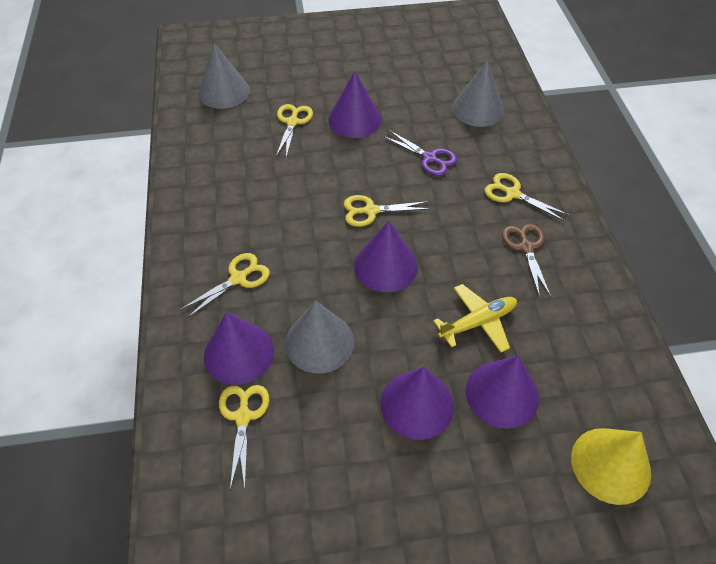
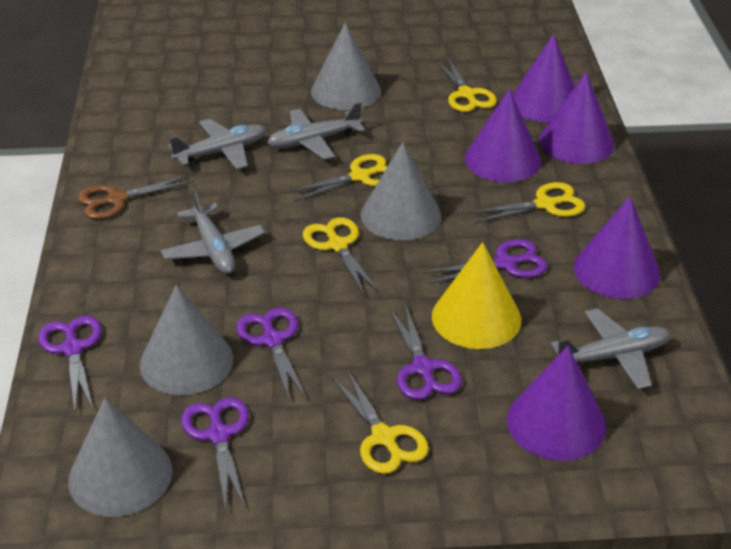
grey cone: [198,43,250,109] [285,301,354,373] [452,60,504,127] = 3 -> [68,398,173,517] [140,285,233,395] [311,23,381,110] [361,142,441,240] = 4
grey plane: none = 0 -> [161,188,265,274] [168,119,267,169] [267,102,365,160] [551,308,670,389] = 4
purple scissors: [383,130,457,176] = 1 -> [38,316,102,410] [181,397,249,509] [236,308,307,402] [390,304,462,400] [423,239,547,284] = 5
yellow plane: [433,284,517,353] = 1 -> none = 0

